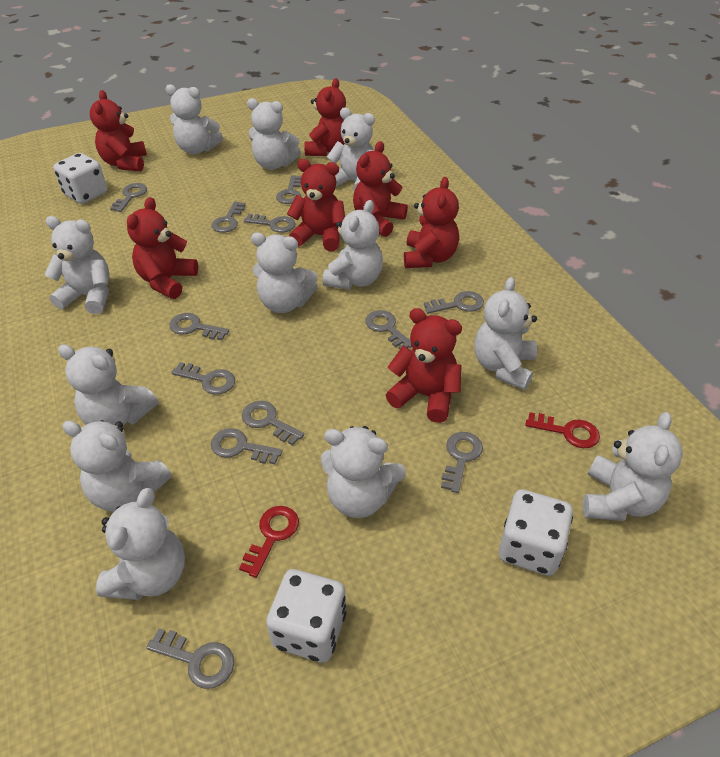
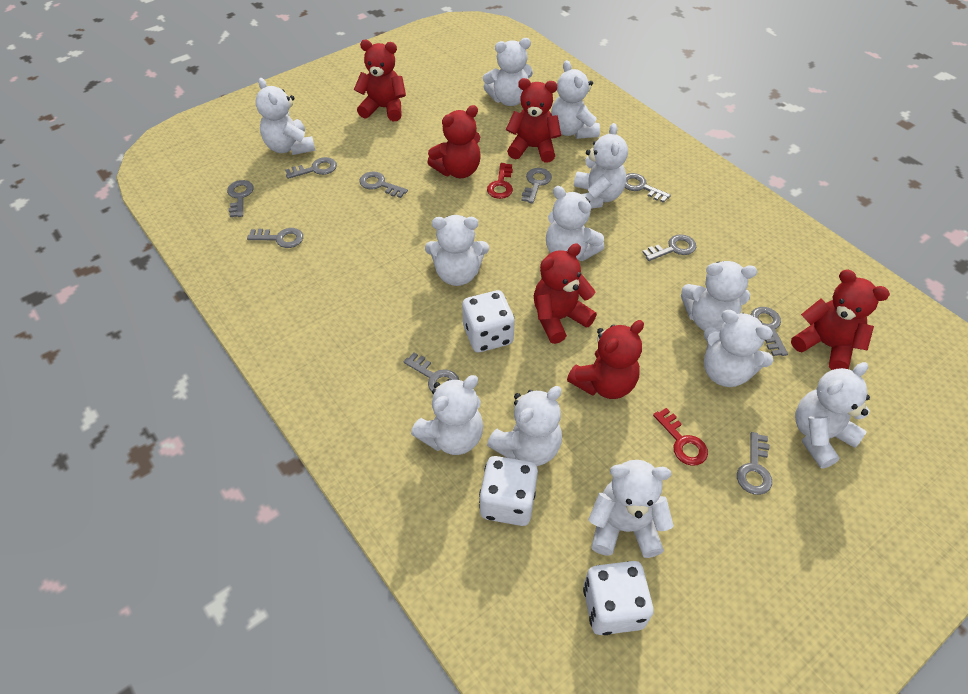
grey key: [110,183,147,212] [146,628,234,689] [169,313,229,340] [171,362,235,395] [211,428,282,464] [212,201,246,233] [242,401,304,446] [243,214,296,233] [276,175,302,204] [365,310,412,349] [424,291,484,314] [441,432,483,493] = 12 -> [227,180,253,217] [247,228,303,248] [285,157,337,179] [359,171,408,198] [404,353,459,392] [521,168,552,204] [624,173,671,203] [642,234,696,261] [737,432,772,495] [750,307,788,356] = 10
red teddy bear: [90,90,147,171] [127,197,198,299] [287,159,345,251] [304,78,346,156] [353,141,408,237] [386,308,462,423] [404,177,459,268] = 7 -> [354,40,406,121] [427,105,481,178] [506,78,561,163] [534,243,597,344] [567,320,644,399] [791,269,890,370] = 6

